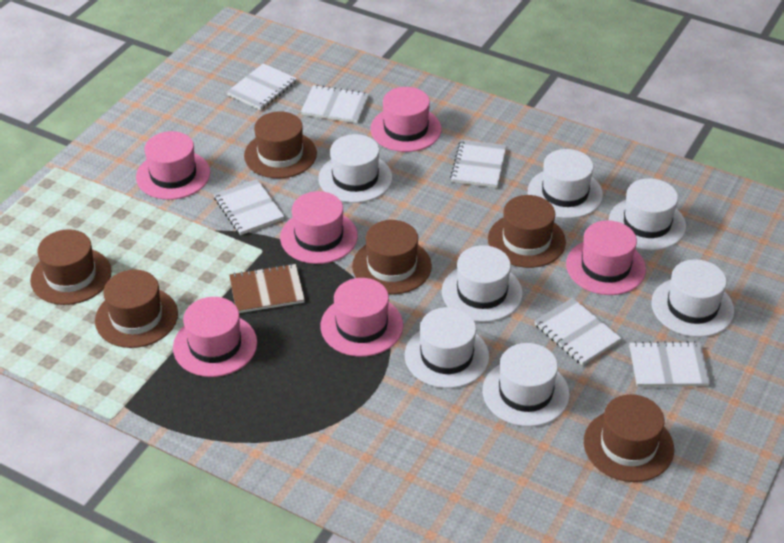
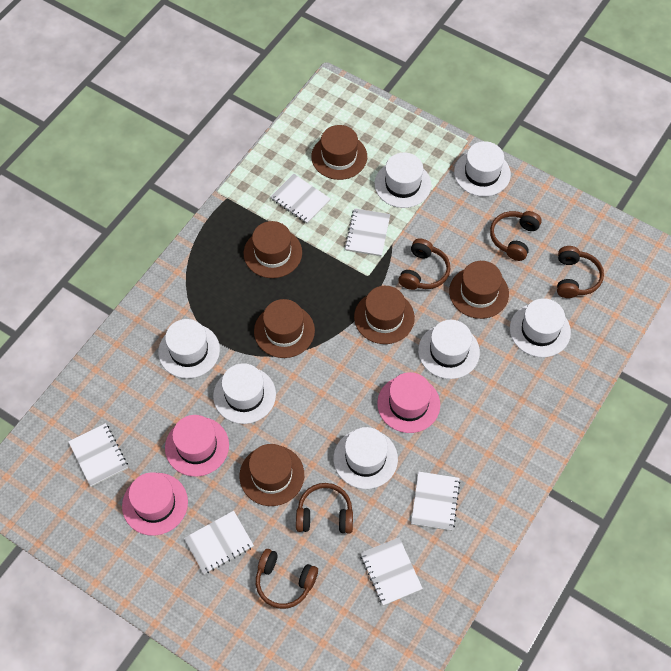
brown headphones: none = 0 -> [256,549,318,609] [296,483,353,534] [399,238,450,290] [490,211,542,261] [557,246,604,298] = 5
brown notebook: [229,264,305,313] = 1 -> none = 0
pink hat: [136,131,210,200] [173,297,257,377] [280,191,358,264] [321,278,403,357] [370,87,442,152] [566,220,646,295] = 6 -> [122,472,188,536] [165,415,229,477] [377,372,440,433] = 3

